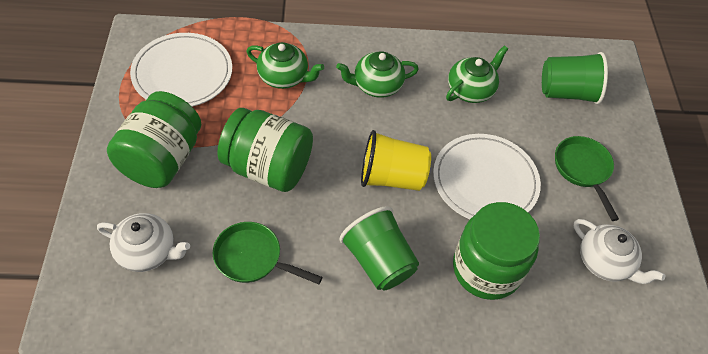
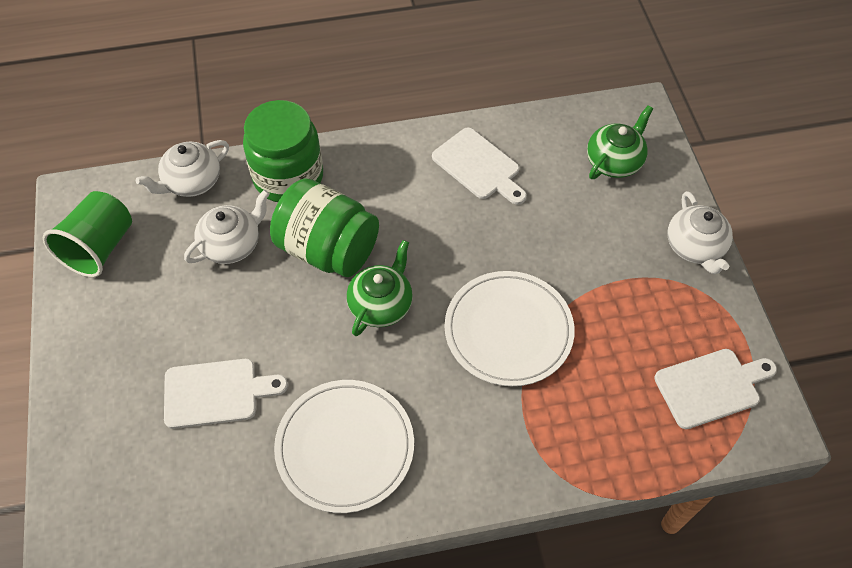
green cup: [339,206,419,290] [542,52,608,104] = 2 -> [43,191,132,277] = 1
green jar: [107,91,201,188] [217,108,313,192] [453,202,540,300] = 3 -> [243,100,323,202] [270,178,379,277] = 2
green pan: [213,222,322,284] [555,136,619,221] = 2 -> none = 0
green teapot: [246,42,324,89] [336,51,419,98] [446,46,508,103] = 3 -> [347,240,413,336] [587,105,653,179] = 2
white cutting board: none = 0 -> [164,359,288,429] [432,128,527,205] [654,349,777,429] = 3
white teapot: [97,213,190,272] [574,219,665,284] = 2 -> [136,140,229,197] [184,190,270,264] [668,191,733,274] = 3
yellow cup: [361,130,431,191] = 1 -> none = 0

